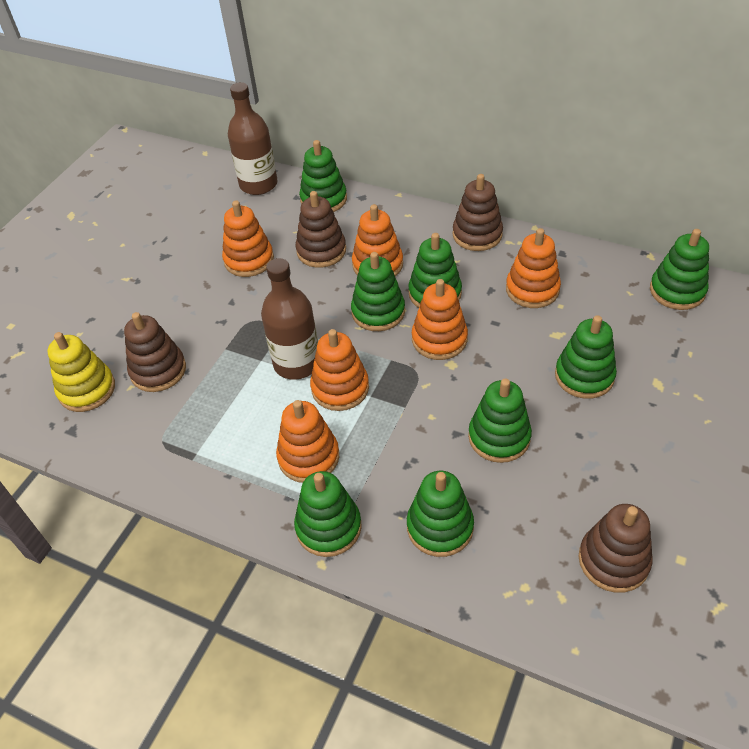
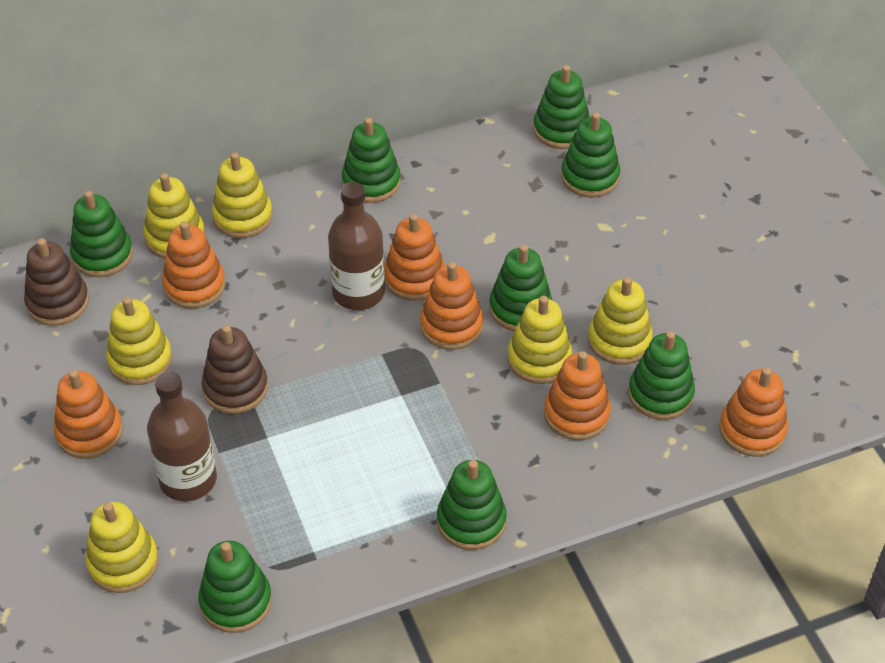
brown stacking toy: [124,312,186,392] [296,191,346,268] [452,174,503,251] [578,504,652,593] = 4 -> [24,238,89,326] [202,325,268,414] = 2
yellow stacking toy: [48,332,115,412] = 1 -> [86,502,159,593] [106,297,172,385] [143,173,205,259] [212,152,273,238] [507,296,572,384] [588,277,653,365] = 6

